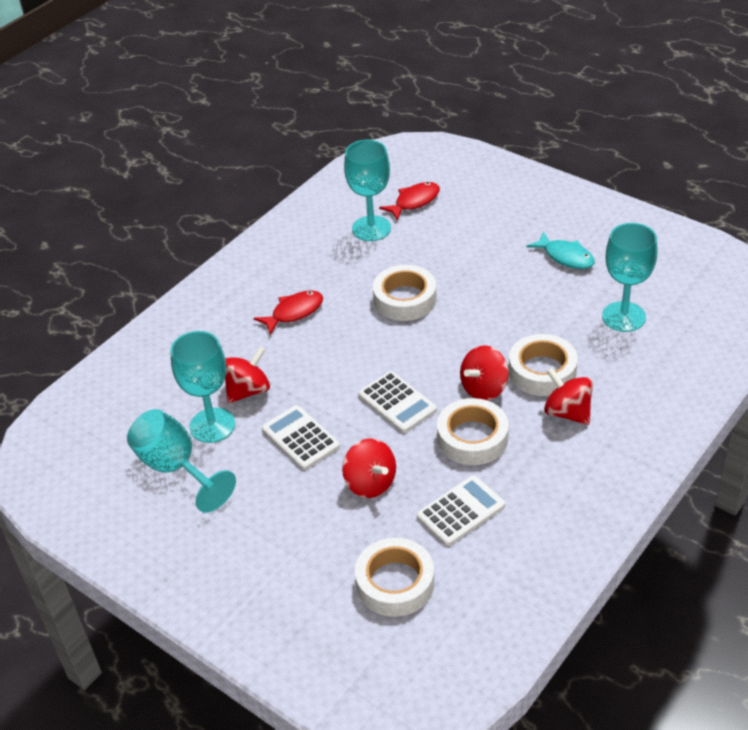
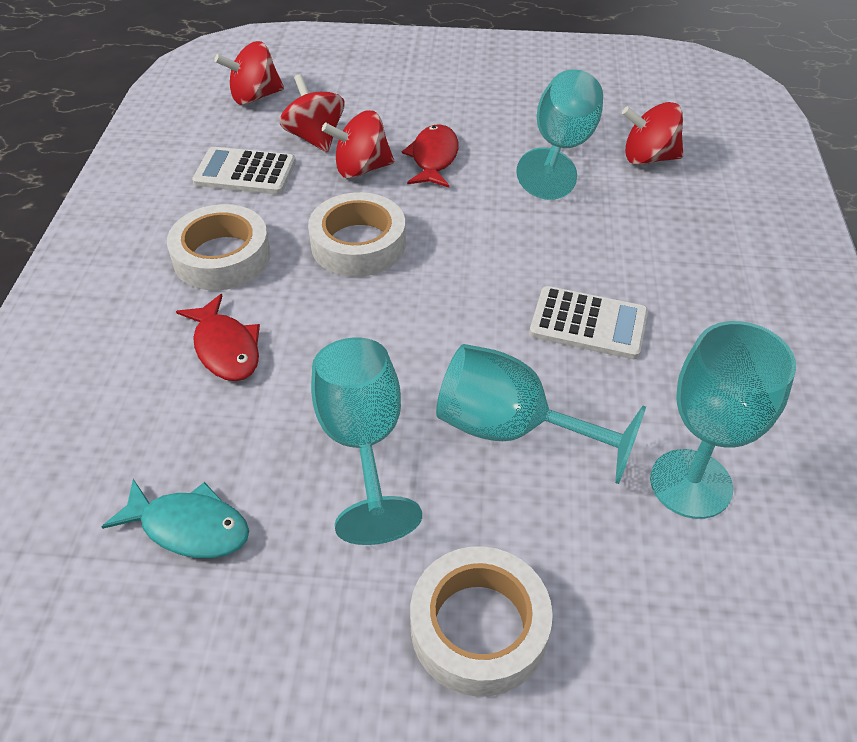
white calculator: [262,405,340,470] [358,371,437,433] [417,475,505,546] = 3 -> [192,147,296,195] [529,286,648,359] = 2
white tape: [355,538,435,617] [373,265,437,321] [437,398,509,465] [509,334,578,396] = 4 -> [167,204,271,291] [308,192,406,277] [410,546,553,697] = 3

